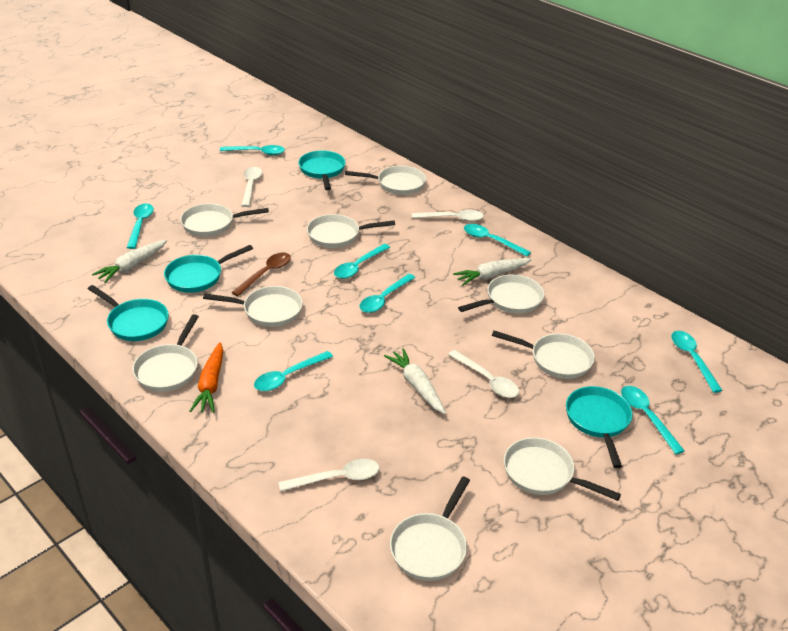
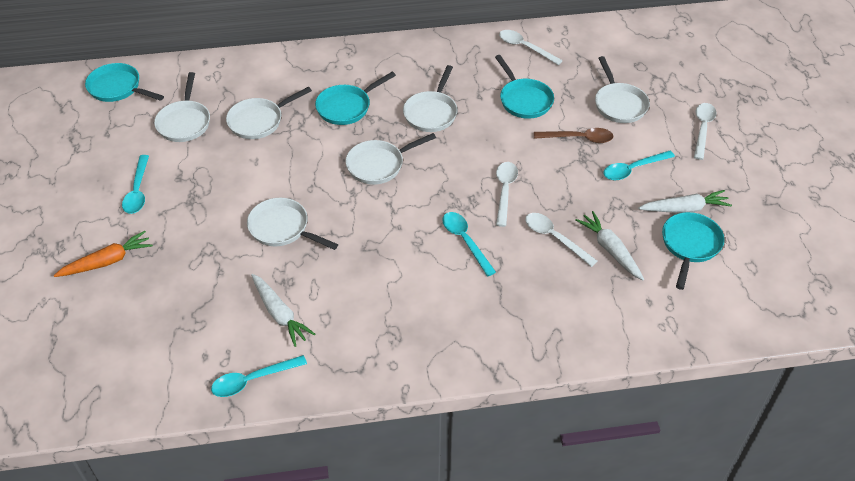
turquoise spoon: [127,203,154,249] [220,145,285,155] [254,351,333,391] [334,244,390,279] [360,274,415,313] [464,224,531,256] [621,386,685,454] [671,331,723,393] = 8 -> [122,155,149,214] [211,355,307,397] [442,212,496,276] [603,151,675,180] = 4
white pan: [132,314,199,392] [180,204,269,237] [203,286,303,327] [307,214,395,248] [345,166,426,195] [390,477,470,581] [458,274,544,314] [492,331,595,379] [504,437,621,501] = 9 -> [154,72,210,142] [226,87,312,139] [247,198,338,250] [346,133,436,185] [403,65,458,132] [595,56,650,123] = 6

